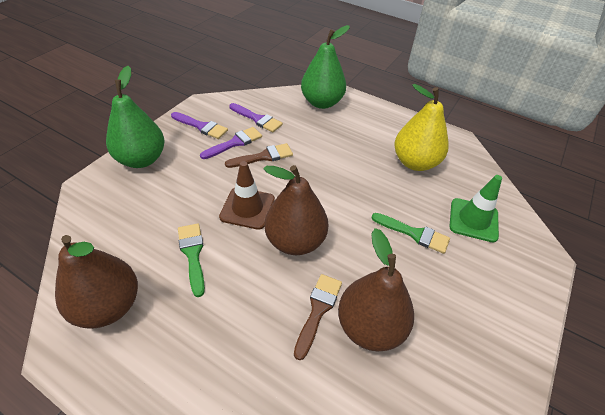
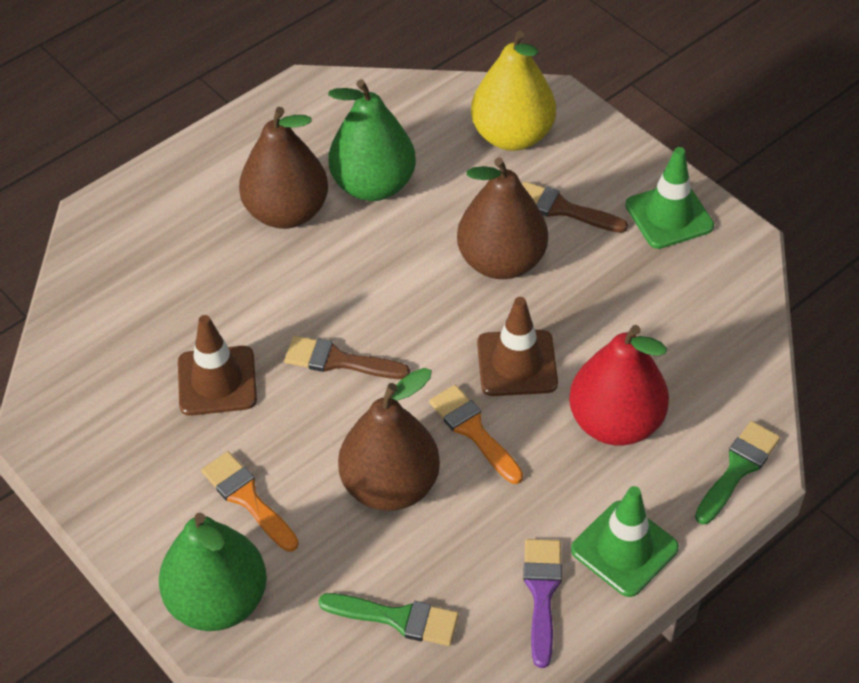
brown traffic cone: [219,161,275,230] = 1 -> [178,315,257,416] [477,297,558,396] = 2
green traffic cone: [449,175,502,242] = 1 -> [571,486,679,597] [625,147,714,249] = 2
orange brush: none = 0 -> [201,451,299,552] [429,385,523,484] = 2
purple brush: [171,112,228,139] [200,127,262,159] [229,103,283,132] = 3 -> [523,539,562,668] = 1
red pear: none = 0 -> [569,325,669,446] = 1

